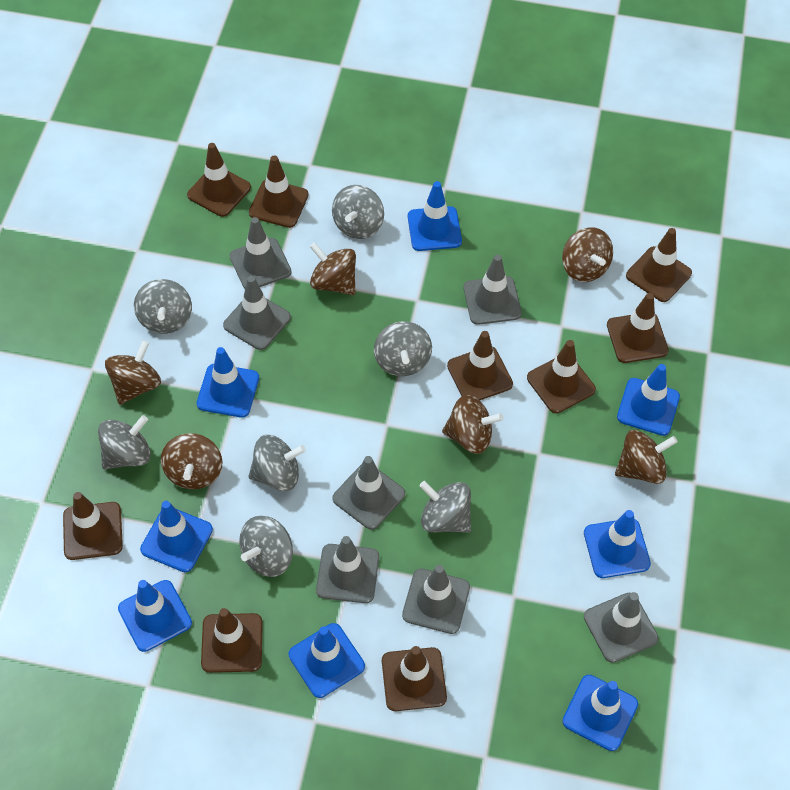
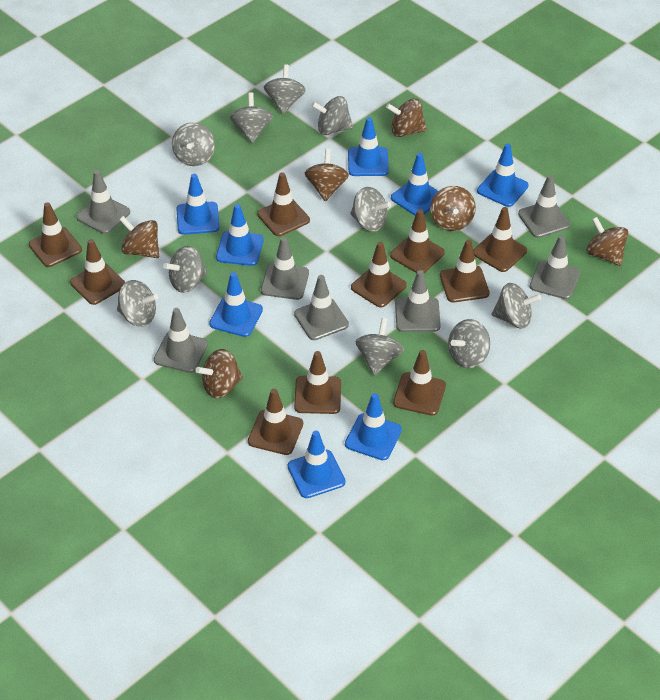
brown traffic cone: [63,492,123,560] [187,143,251,217] [201,608,263,673] [249,155,309,228] [382,646,447,711] [447,331,513,400] [527,340,596,413] [607,293,669,363] [626,228,692,302] = 9 -> [29,202,82,267] [70,239,125,305] [248,389,303,455] [257,172,310,236] [294,351,341,414] [351,242,407,307] [390,209,445,273] [393,350,446,416] [440,240,490,303] [473,207,527,272] = 10
grey spinning top: [98,415,151,469] [134,279,192,334] [239,516,293,577] [248,435,306,491] [332,185,384,239] [374,321,432,376] [419,481,471,533] = 7 -> [117,280,158,327] [163,246,207,293] [172,122,215,166] [230,92,273,143] [264,64,306,114] [311,96,353,135] [350,187,391,232] [356,318,404,376] [448,319,490,368] [491,283,541,329] = 10

